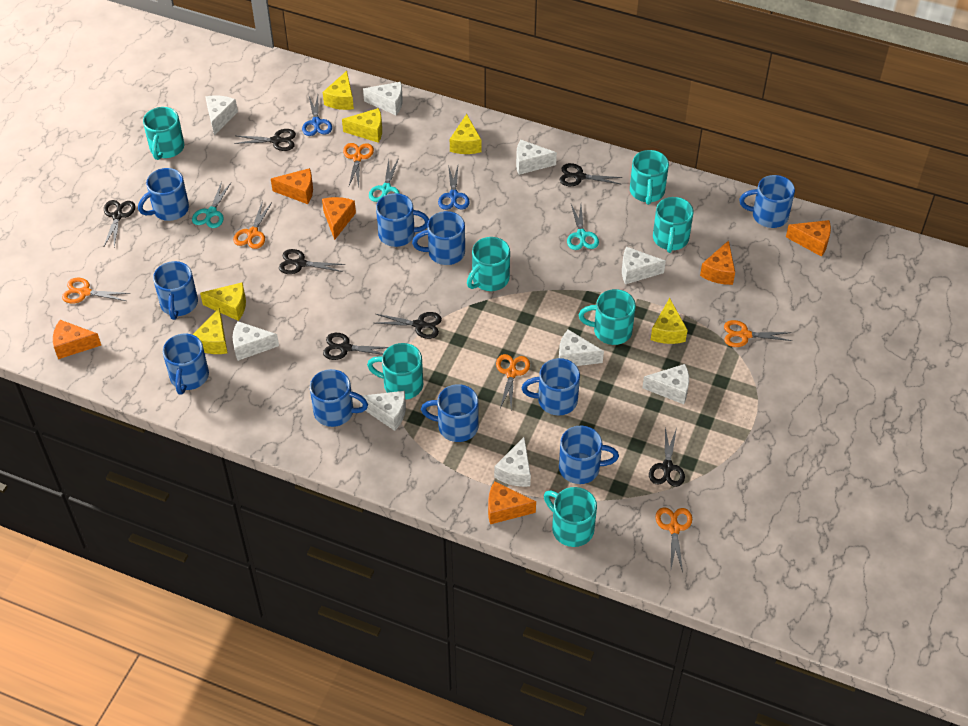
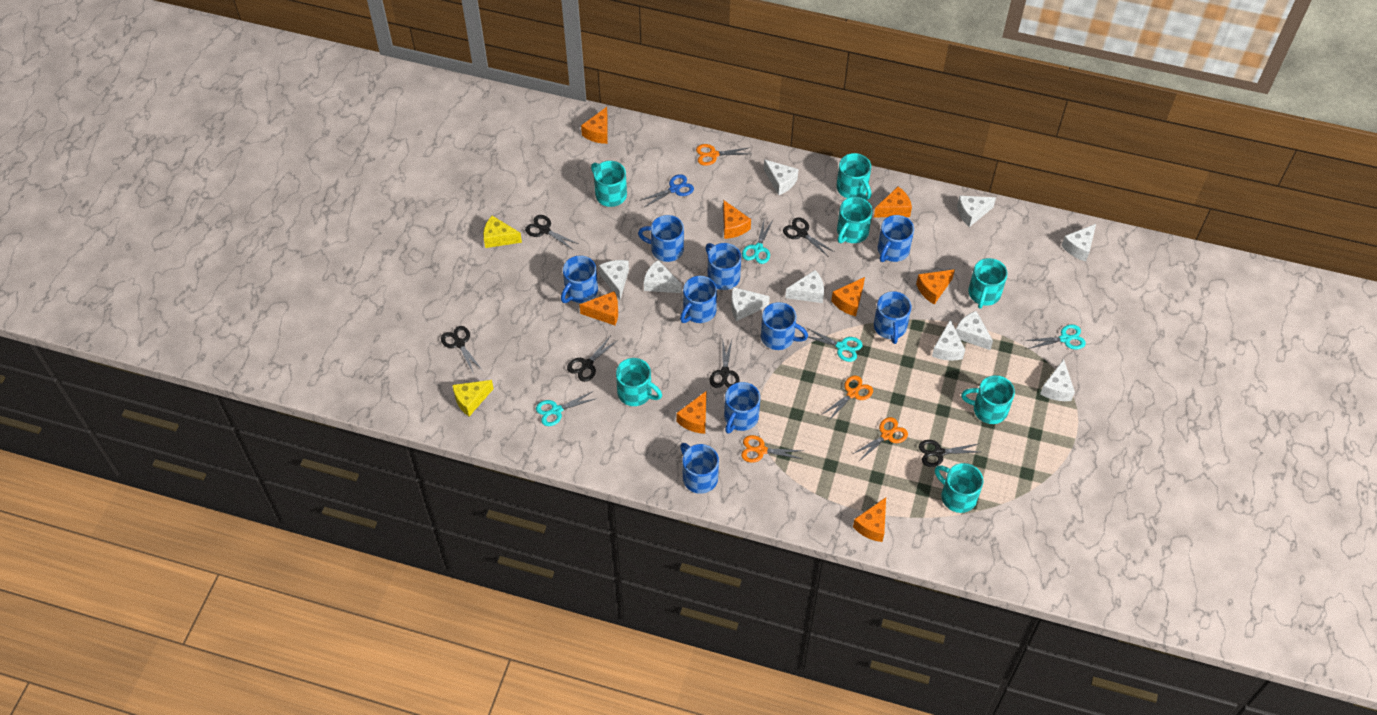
black scissors: [104,200,136,247] [234,129,296,151] [279,249,345,274] [323,333,389,360] [376,312,442,339] [560,163,623,186] [649,427,685,487] = 7 -> [441,326,483,374] [525,215,578,249] [567,337,618,382] [710,340,740,388] [783,217,834,256] [919,440,980,467] = 6
blue mug: [138,168,189,221] [153,261,198,320] [163,334,209,395] [310,369,368,427] [376,193,429,247] [412,211,465,265] [421,384,479,442] [522,358,580,415] [559,426,619,484] [739,175,795,228] = 10 -> [561,256,598,303] [638,215,684,262] [680,276,717,323] [680,443,719,494] [706,243,741,290] [724,382,760,434] [761,302,808,350] [874,291,911,344] [878,215,914,262] = 9
blue scissors: [302,94,332,136] [438,165,470,210] = 2 -> [639,174,694,207] = 1
orange cheese: [53,320,101,359] [271,168,313,204] [322,197,356,240] [488,481,536,524] [700,240,735,285] [786,220,831,257] = 6 -> [579,291,618,325] [581,107,608,144] [676,391,706,434] [723,200,751,239] [831,277,865,316] [853,497,886,542] [874,187,912,217] [916,269,955,305] = 8
orange scissors: [62,278,130,303] [233,200,272,249] [343,143,374,187] [496,354,530,409] [656,508,692,572] [724,320,792,347] = 6 -> [696,144,748,166] [741,435,804,463] [821,375,873,420] [853,417,908,461] = 4
turquoise scissors: [192,181,231,228] [369,158,400,202] [567,204,599,250] = 3 -> [536,391,595,426] [742,220,773,264] [807,328,862,362] [1025,324,1086,350] = 4
white cheese: [205,96,238,135] [233,321,279,361] [360,391,406,431] [363,82,403,115] [494,437,531,487] [516,140,557,175] [559,329,604,366] [622,247,666,284] [642,364,689,404] = 9 -> [599,260,629,299] [644,260,681,293] [731,287,770,321] [764,159,798,195] [785,270,824,303] [932,319,965,361] [956,311,993,350] [957,195,996,227] [1040,359,1075,401] [1061,224,1096,261] = 10
yellow cheese: [193,308,227,354] [200,282,246,321] [323,71,354,110] [342,108,382,143] [450,114,481,154] [651,298,687,344] = 6 -> [452,380,494,416] [483,216,522,248] = 2

